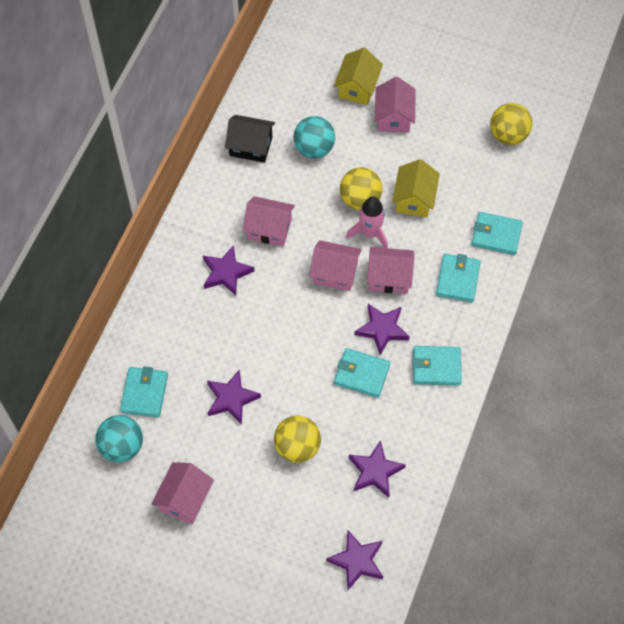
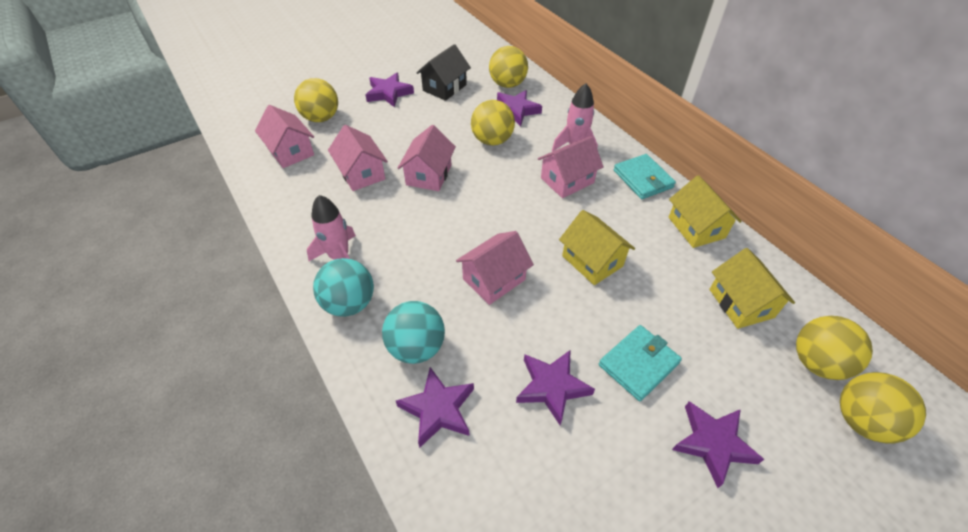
pink rocket: [346,197,388,248] = 1 -> [307,195,356,261] [552,83,598,151] = 2
turquoise wallet: [120,366,168,417] [334,348,390,398] [412,346,462,385] [436,254,481,302] [471,212,523,255] = 5 -> [599,325,682,401] [614,154,676,199] = 2
yellow ball: [274,416,321,463] [340,167,382,210] [490,103,532,145] = 3 -> [294,78,338,122] [471,100,515,145] [489,46,528,88] [796,316,873,380] [840,372,926,443] = 5
yellow house: [334,48,383,105] [392,159,440,217] = 2 -> [559,210,635,285] [669,175,742,248] [709,248,795,329] = 3

